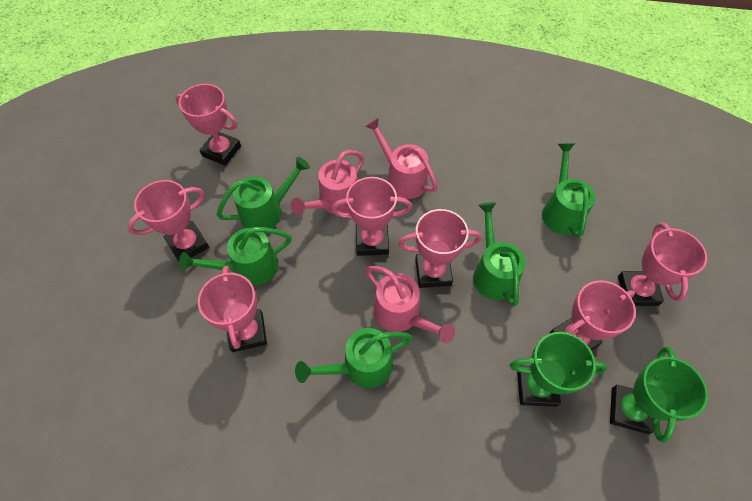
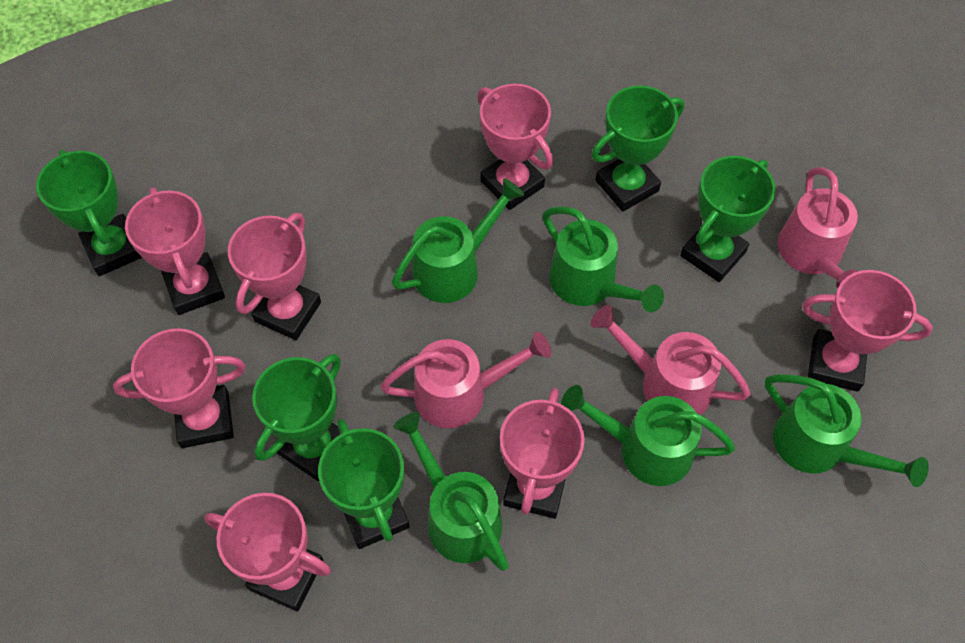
green trophy: [510,332,607,407] [610,346,708,443] = 2 -> [36,150,142,276] [252,354,341,481] [318,419,410,549] [591,86,684,212] [680,156,776,282] = 5

